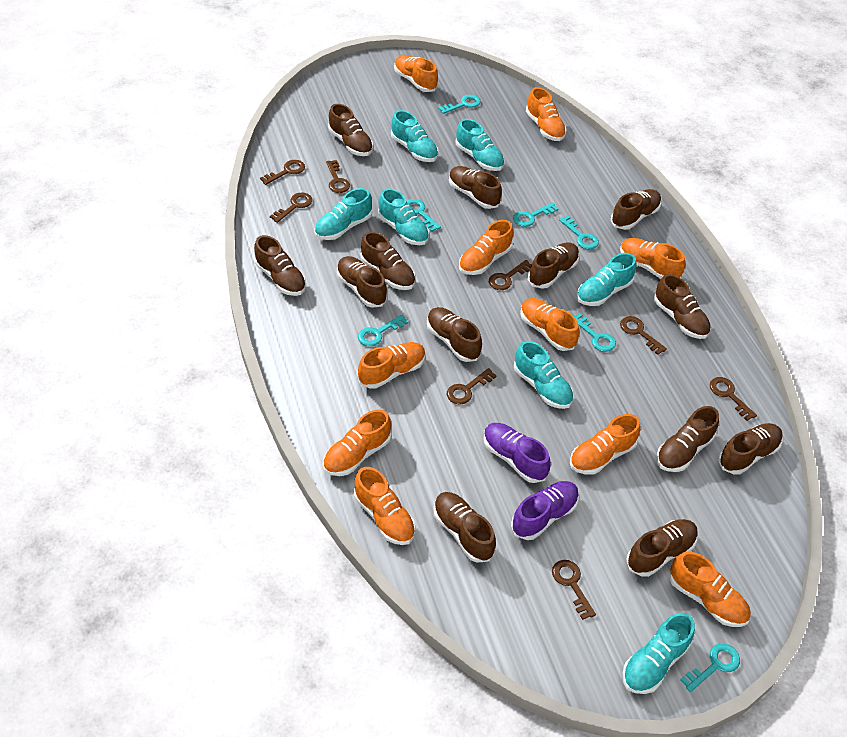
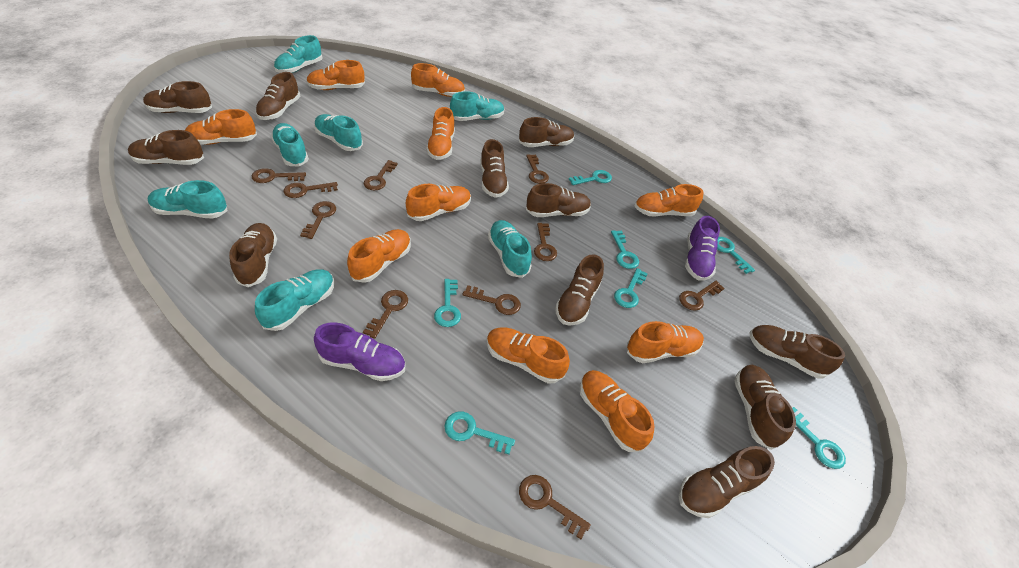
brown key: [260,160,305,185] [270,192,312,223] [326,160,350,193] [447,368,497,404] [489,260,531,290] [552,560,596,620] [620,316,667,355] [710,377,757,421] = 8 -> [252,168,306,183] [283,182,338,198] [300,201,336,239] [363,290,408,339] [364,160,398,190] [462,285,521,315] [519,475,591,539] [526,154,549,184] [534,223,557,261] [679,281,725,311] = 10
brown shoe: [254,235,306,296] [328,104,373,156] [337,256,387,308] [361,231,416,290] [427,307,482,362] [434,492,496,563] [449,166,502,209] [528,242,580,289] [611,189,661,230] [626,519,698,577] [654,274,711,339] [656,406,719,472] [718,423,783,474] = 13 -> [128,130,204,165] [143,81,212,113] [229,223,277,287] [256,72,300,120] [480,139,509,198] [519,117,574,147] [526,183,591,217] [555,254,604,326] [678,446,775,518] [734,365,796,450] [749,325,845,379] = 11

